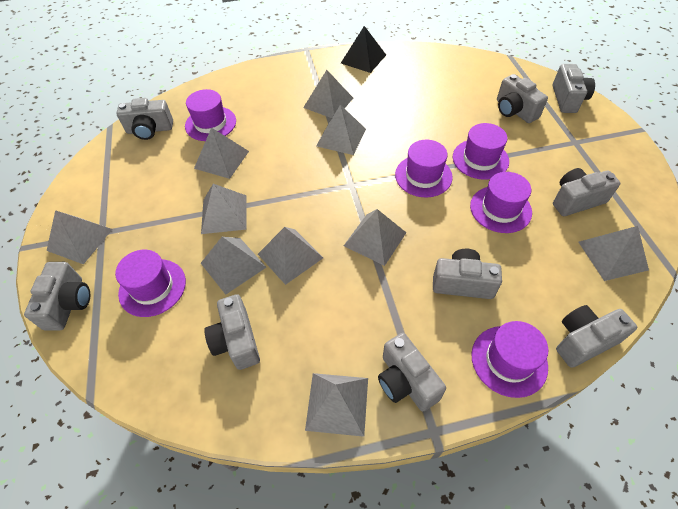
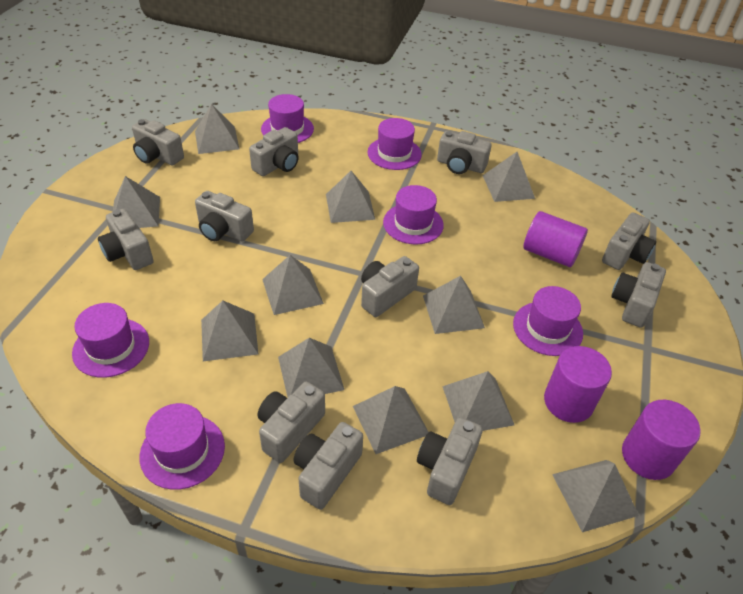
black pyramid: [341,26,386,73] = 1 -> none = 0
grey camera: [24,262,90,331] [117,98,173,140] [204,294,260,370] [378,333,446,412] [433,249,502,299] [497,74,548,123] [552,64,595,113] [553,168,620,216] [556,305,637,368] = 9 -> [98,209,154,270] [132,119,184,165] [195,191,254,242] [249,127,298,176] [258,382,325,463] [293,422,363,510] [361,256,419,317] [417,417,483,505] [437,131,492,174] [602,212,656,270] [611,262,666,328] = 11
grey pyramid: [47,210,113,264] [194,128,249,179] [201,184,247,234] [201,237,266,295] [258,227,323,285] [303,70,353,118] [305,373,368,437] [316,105,366,155] [344,209,406,266] [579,226,649,281] = 10 -> [113,176,160,228] [195,104,239,154] [201,300,258,361] [262,255,324,315] [278,338,344,397] [326,171,375,223] [353,386,428,454] [423,276,485,334] [442,371,514,431] [482,152,535,202] [552,460,639,532] = 11
purple cylinder: none = 0 -> [523,211,588,267] [544,346,612,423] [622,400,701,480] = 3

